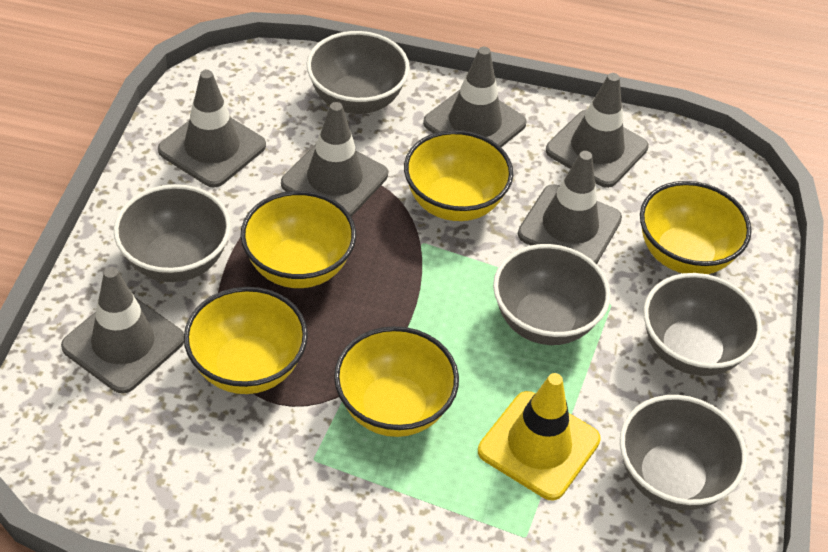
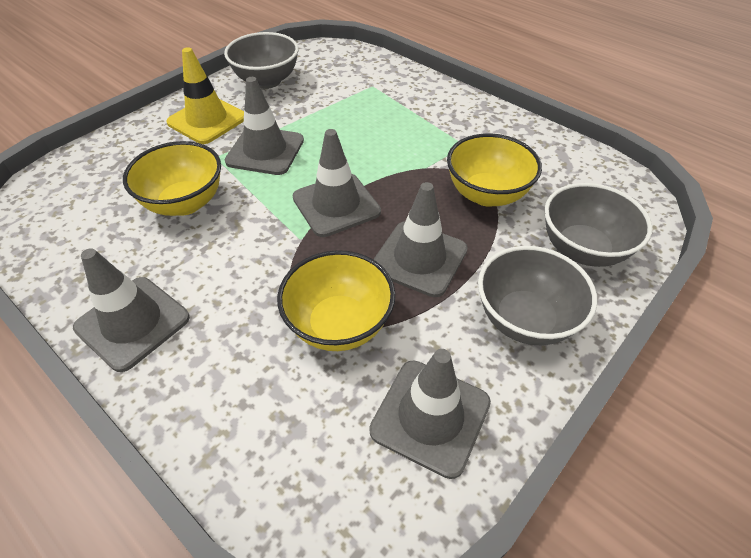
grey bowl: [114,184,231,282] [307,31,410,114] [493,244,610,345] [620,395,747,510] [644,273,762,376] = 5 -> [224,32,298,89] [478,246,597,345] [544,183,652,267] = 3
grey traffic cone: [61,267,184,394] [158,70,266,188] [281,102,388,217] [423,47,527,147] [518,151,622,264] [546,73,649,188] = 6 -> [73,248,190,372] [225,77,304,175] [293,129,381,237] [369,349,491,479] [373,182,468,297] = 5
yellow bowl: [184,287,308,394] [240,191,356,288] [334,326,459,437] [404,130,513,221] [640,181,752,274] = 5 -> [123,141,221,216] [277,250,395,351] [447,133,542,207] = 3

